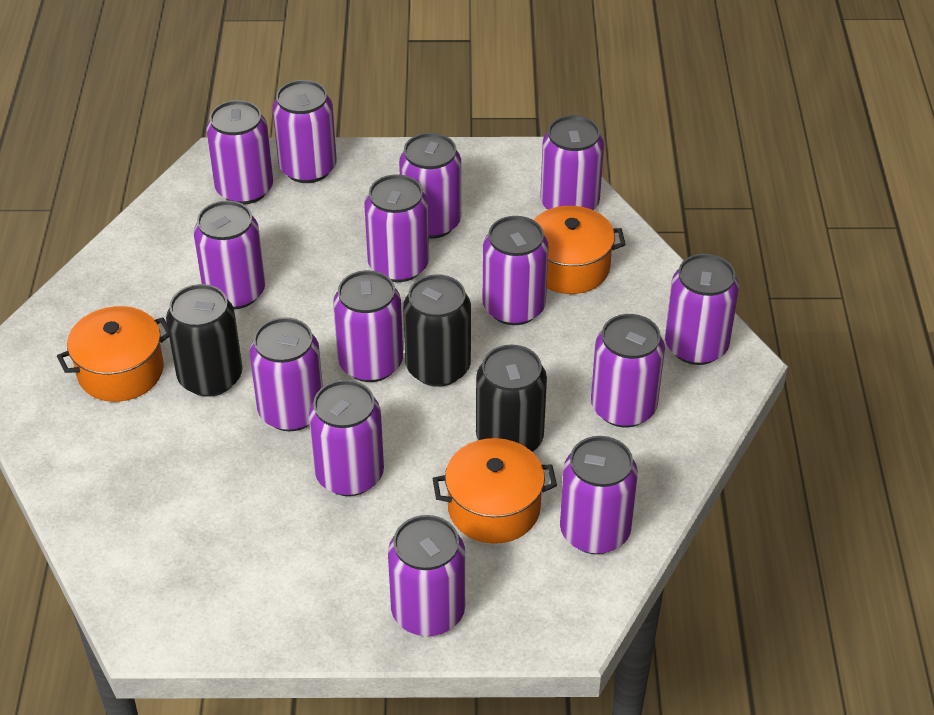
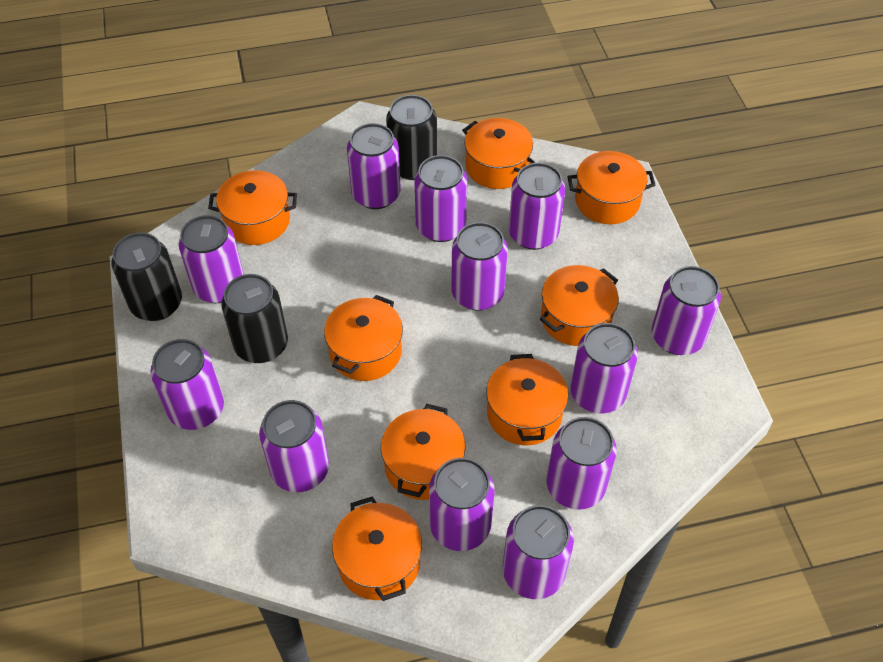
orange pot: [57,306,169,402] [433,438,557,544] [534,206,626,294] = 3 -> [208,170,297,245] [324,295,403,381] [332,496,422,601] [381,404,466,500] [462,118,535,189] [486,354,568,445] [540,265,619,346] [567,151,655,224] = 8
purple can: [194,201,265,310] [206,100,273,205] [250,317,323,431] [273,80,337,183] [309,380,384,496] [333,270,403,382] [364,174,429,282] [388,515,465,636] [399,133,461,239] [483,216,549,325] [540,115,604,210] [560,436,638,554] [591,314,665,427] [665,254,739,365] = 14 -> [151,339,224,430] [179,215,244,303] [259,400,329,492] [347,123,401,209] [414,155,468,242] [429,458,494,551] [451,222,508,311] [503,505,574,599] [509,163,565,250] [546,417,617,510] [570,323,638,413] [652,266,721,355] = 12

